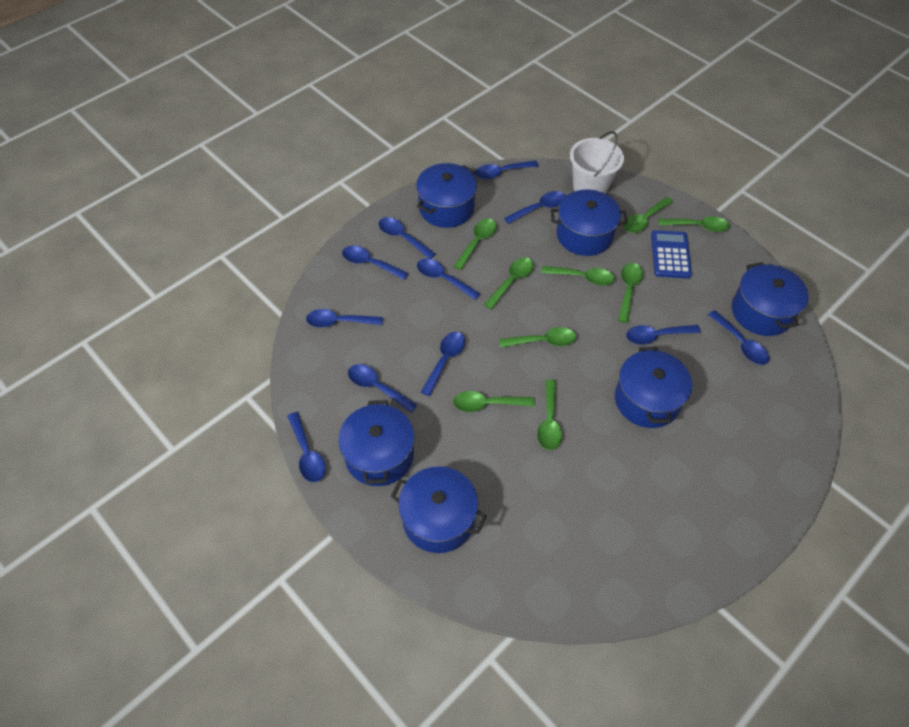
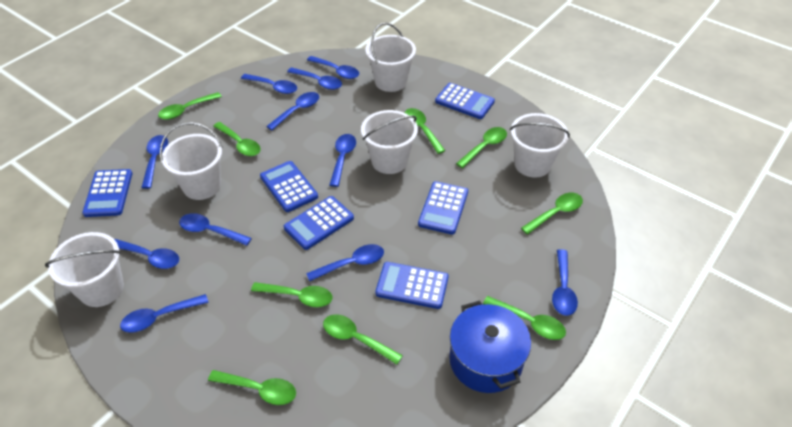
blue calculator: [651,230,692,278] = 1 -> [82,169,132,217] [260,161,318,212] [284,196,354,250] [375,262,449,309] [418,181,468,235] [435,83,495,119] = 6
blue pot: [338,400,415,486] [391,466,487,553] [416,163,477,228] [551,189,627,256] [615,347,692,428] [732,262,808,336] = 6 -> [449,300,531,393] = 1
white bucket: [570,131,624,194] = 1 -> [45,232,124,307] [160,122,223,200] [361,110,418,174] [365,22,416,92] [510,113,570,178] = 5

